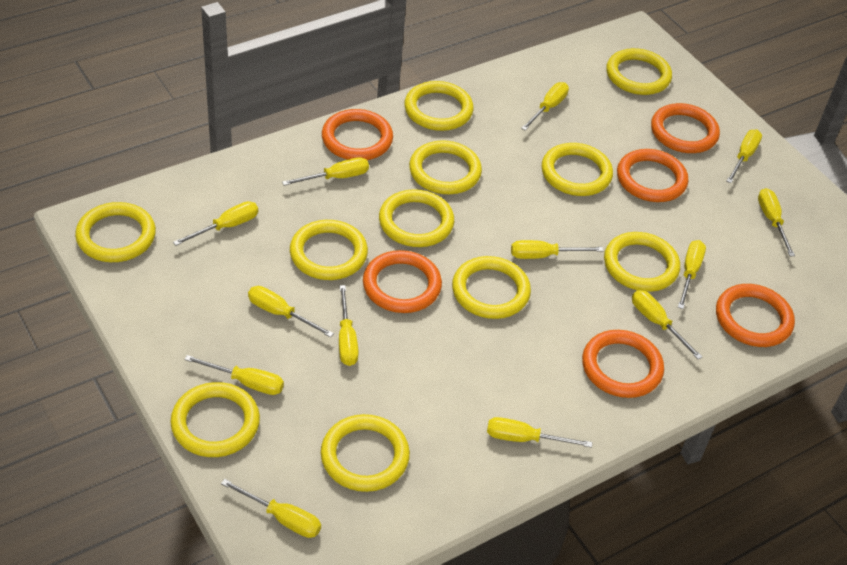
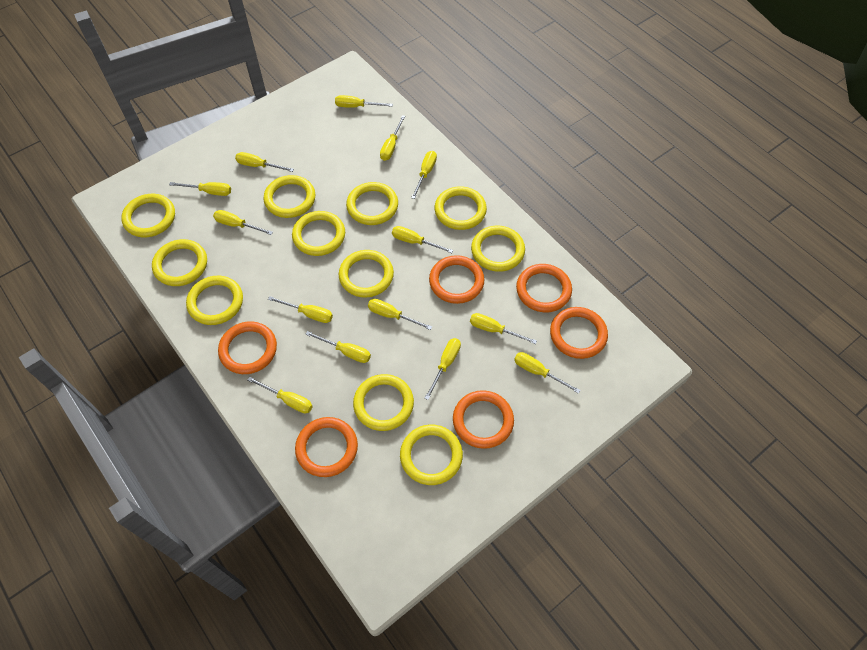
yellow screwdriver: [173,201,258,246] [184,355,284,395] [221,479,321,538] [248,286,334,338] [282,157,369,186] [339,285,359,366] [487,417,592,448] [511,240,603,259] [521,82,569,131] [632,290,702,360] [678,240,706,309] [726,129,762,183] [758,188,795,256] = 13 -> [169,182,231,196] [213,210,273,235] [235,152,294,172] [248,377,313,414] [268,296,333,323] [305,331,371,363] [335,95,393,108] [368,299,432,330] [380,115,405,161] [392,226,453,253] [411,151,437,199] [425,338,461,400] [470,313,537,344] [514,352,581,394] = 14

